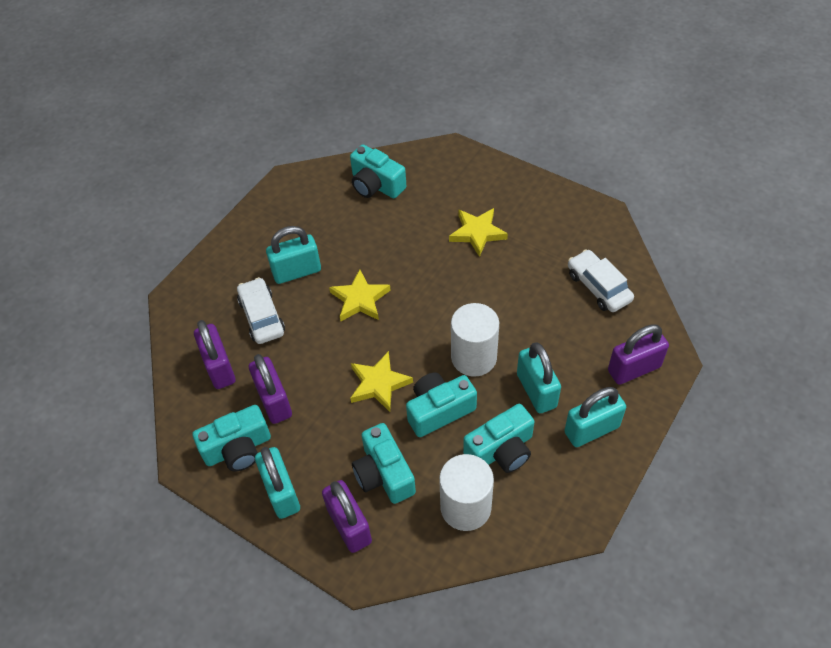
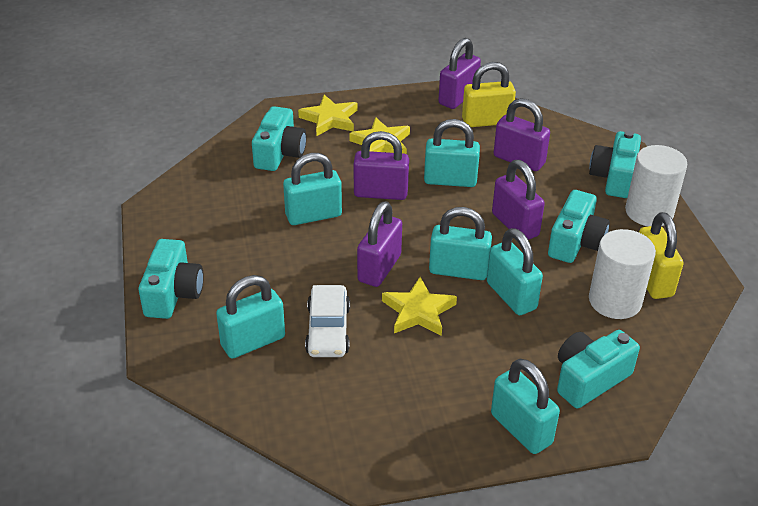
purple padlock: [194,320,236,389] [249,354,292,424] [322,480,372,553] [608,324,669,385] = 4 -> [354,131,409,200] [357,201,402,287] [438,38,481,109] [492,160,545,240] [494,98,550,171] = 5
turquoise padlock: [255,447,300,519] [266,226,321,284] [517,342,561,413] [564,387,626,447] = 4 -> [216,275,285,359] [283,153,342,225] [424,119,480,187] [429,207,492,280] [487,228,543,315] [491,359,560,454] = 6
white car: [237,277,285,344] [568,249,634,312] = 2 -> [305,285,350,357] = 1
yellow padlock: none = 0 -> [462,62,516,127] [639,212,683,299] = 2

